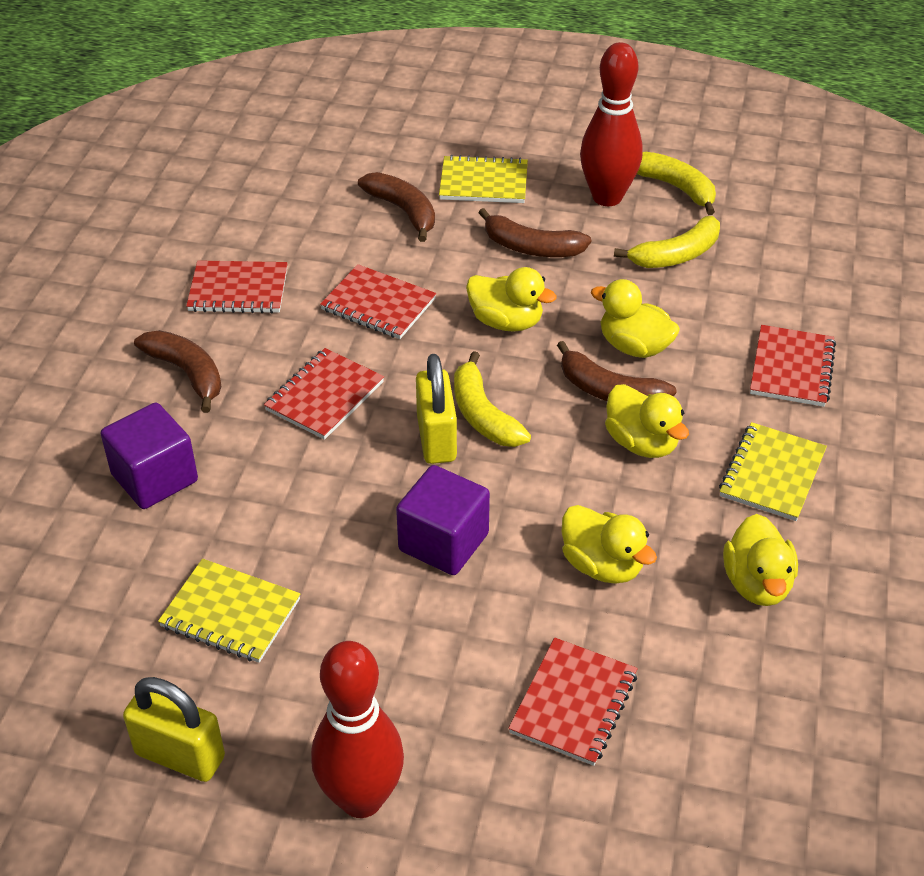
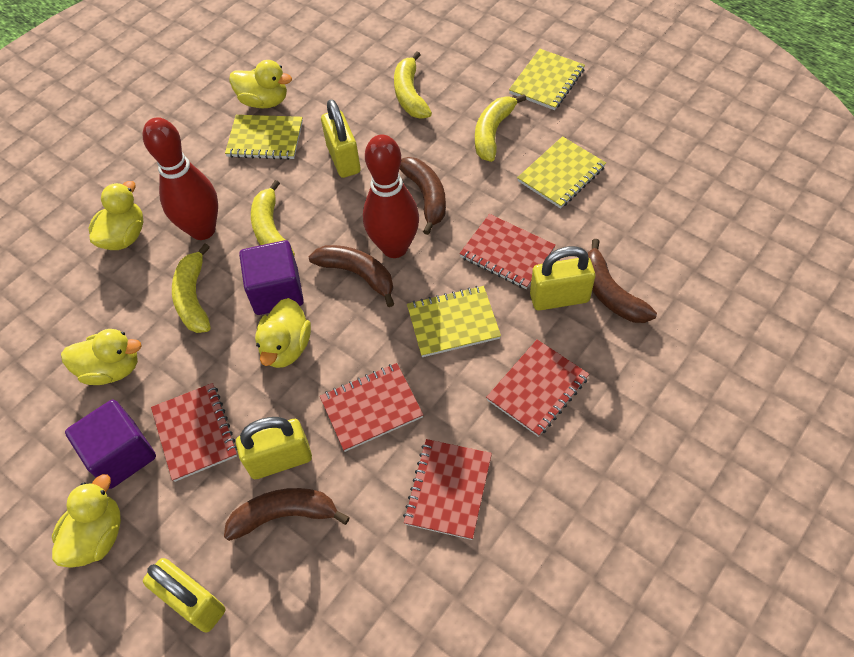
yellow banana: [454,351,531,447] [614,216,720,268] [637,152,716,215] = 3 -> [172,243,211,333] [251,180,295,256] [394,51,432,119] [475,94,526,162] = 4
yellow notebook: [158,559,300,663] [439,155,528,203] [719,422,827,521] = 3 -> [225,115,303,160] [407,286,501,357] [509,49,585,110] [517,136,606,209] = 4
yellow padlock: [123,677,225,782] [416,354,457,464] = 2 -> [143,558,226,633] [236,417,312,479] [321,99,361,178] [530,246,595,311] = 4

